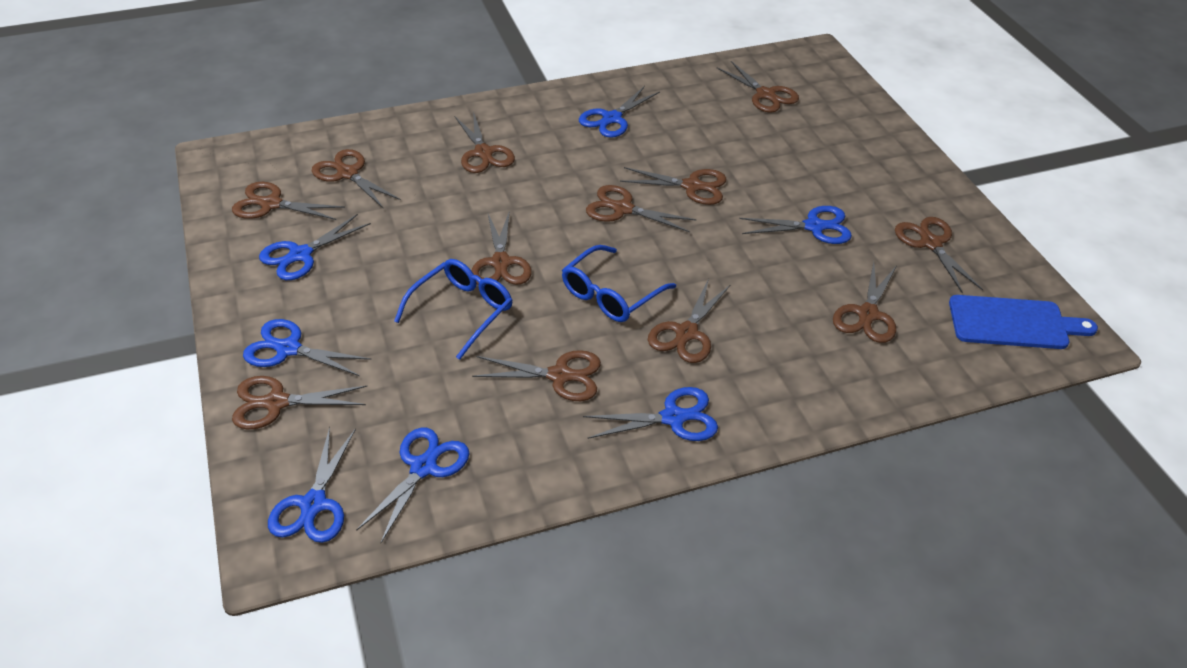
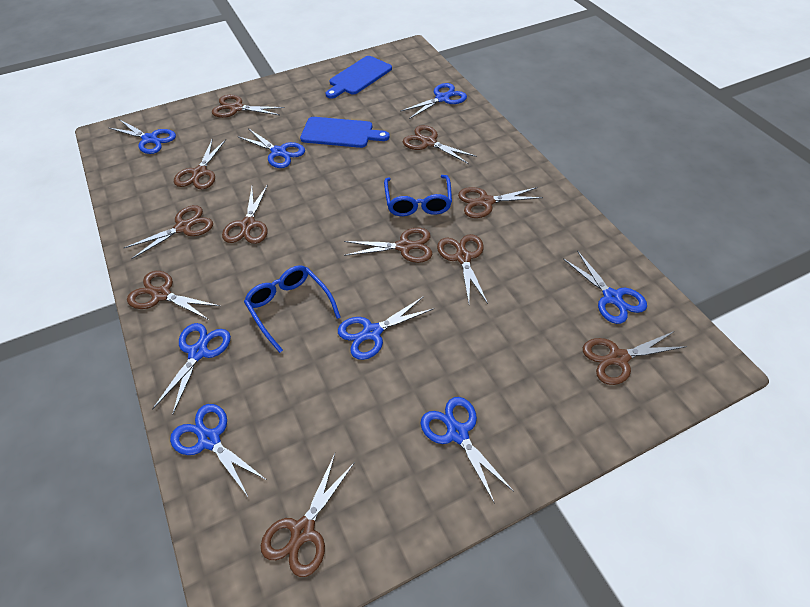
blue cutting board: [949,295,1098,349] = 1 -> [300,117,390,148] [325,56,392,99] = 2
blue scissors: [243,319,371,376] [259,214,371,280] [268,427,356,543] [356,428,470,543] [579,86,660,138] [583,387,718,441] [739,206,852,244] = 7 -> [109,119,176,154] [153,323,231,415] [170,404,268,498] [237,128,305,168] [338,296,433,360] [400,83,467,119] [420,397,514,504] [563,250,647,324] = 8
brown scissors: [232,182,345,220] [232,376,367,429] [312,149,401,208] [455,111,515,173] [471,210,532,285] [472,350,601,401] [586,185,697,232] [620,167,727,205] [648,279,731,363] [717,61,799,113] [833,262,897,343] [895,217,983,294] = 12 -> [124,205,213,260] [127,271,220,320] [174,138,226,189] [212,95,285,118] [222,184,268,244] [261,454,355,577] [344,228,433,263] [403,125,477,164] [437,234,488,304] [458,187,543,218] [583,331,687,385] = 11

